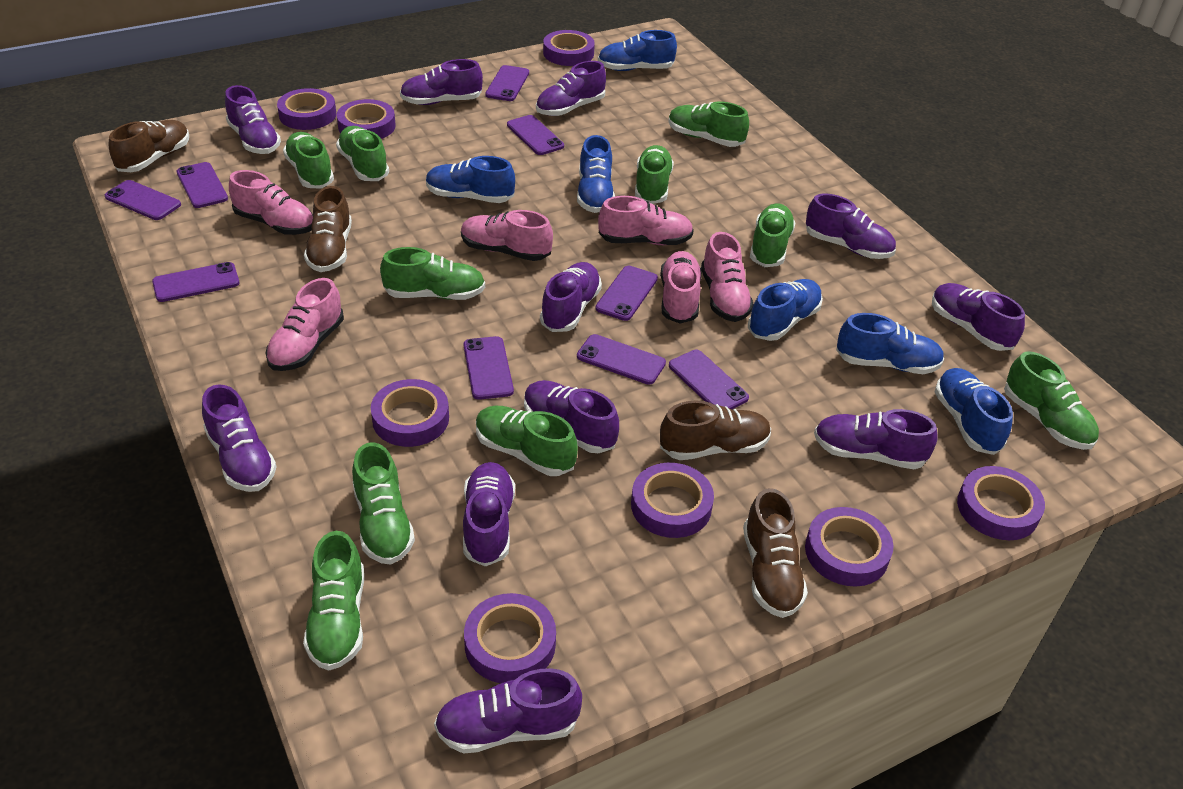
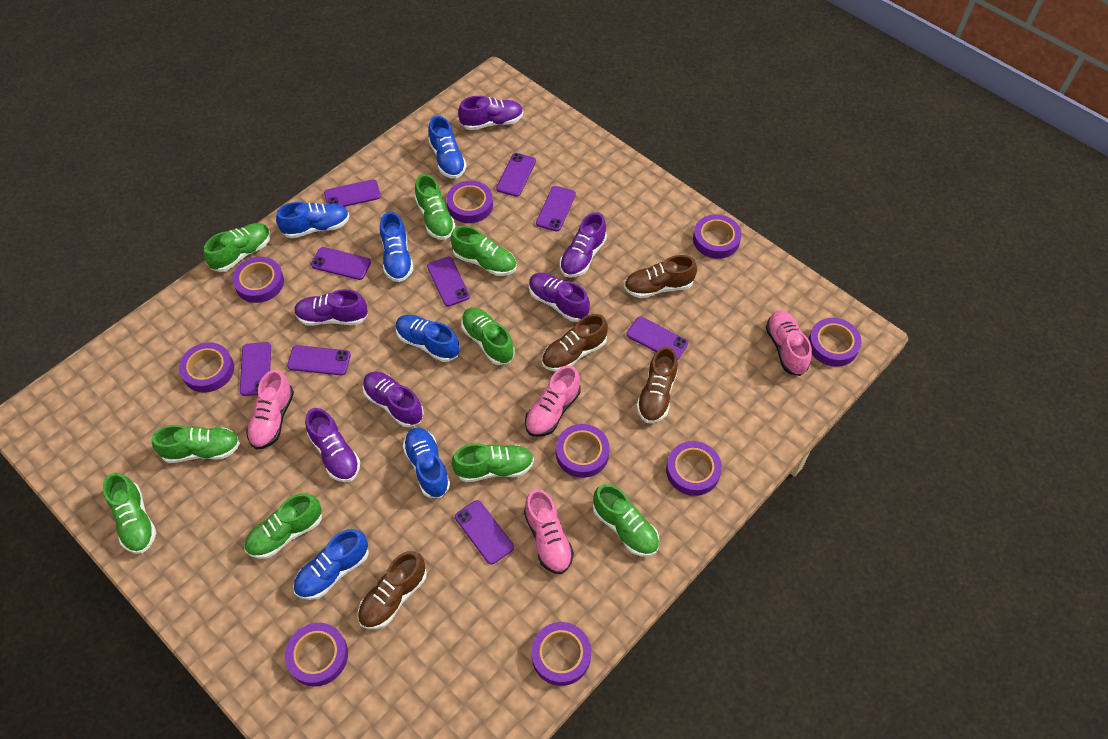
green shoe: [283,132,334,189] [303,531,364,671] [336,126,389,181] [352,443,415,565] [380,247,485,300] [476,406,578,476] [635,145,674,204] [668,101,749,147] [750,203,796,267] [1004,351,1099,450] = 10 -> [103,472,156,554] [152,425,240,463] [204,223,271,272] [244,493,322,559] [415,174,455,240] [451,226,517,276] [452,443,534,482] [461,308,515,365] [593,484,659,557] = 9
pink shoe: [229,170,313,235] [265,278,344,371] [461,210,553,261] [598,196,694,245] [660,251,702,323] [701,232,754,322] = 6 -> [246,370,294,449] [524,489,574,574] [525,365,581,437] [766,310,812,376] = 4
purple shoe: [202,384,276,492] [225,85,281,154] [400,59,483,105] [434,668,582,754] [463,462,515,567] [524,380,619,453] [536,61,606,116] [540,262,602,332] [806,194,896,259] [814,409,938,469] [932,283,1025,351] = 11 -> [294,289,368,326] [305,408,360,482] [363,371,424,427] [458,96,523,130] [529,273,590,322] [560,212,607,278] = 6
purple tape: [277,88,336,130] [337,99,396,139] [371,379,449,447] [464,593,556,683] [543,30,595,66] [631,463,714,538] [805,507,894,587] [957,466,1045,540] = 8 -> [179,342,234,392] [232,257,284,303] [285,623,348,687] [446,181,493,223] [531,622,591,686] [556,424,610,478] [666,441,722,496] [693,214,742,259] [809,318,862,367] = 9

